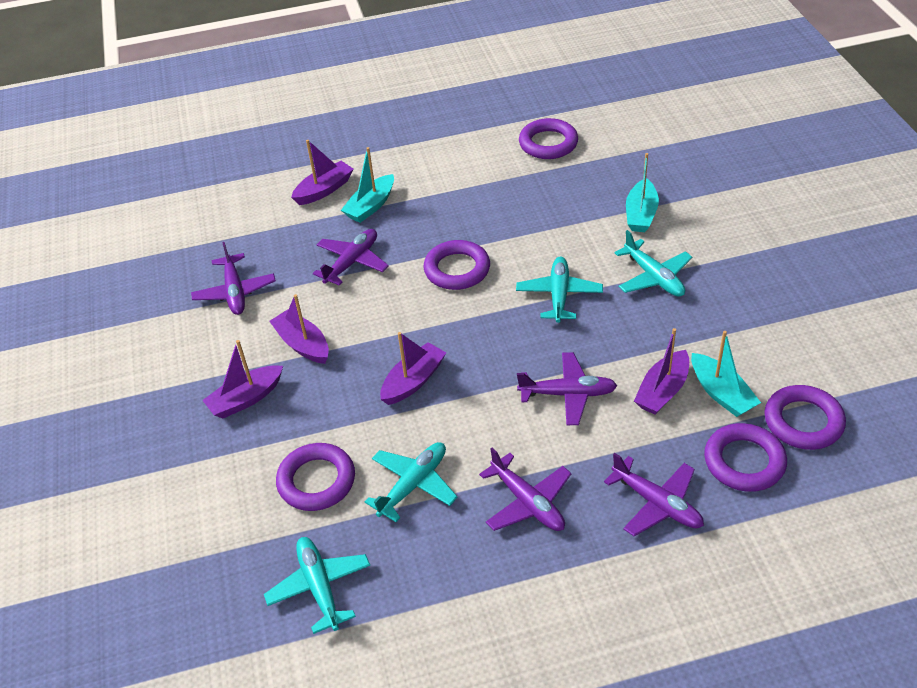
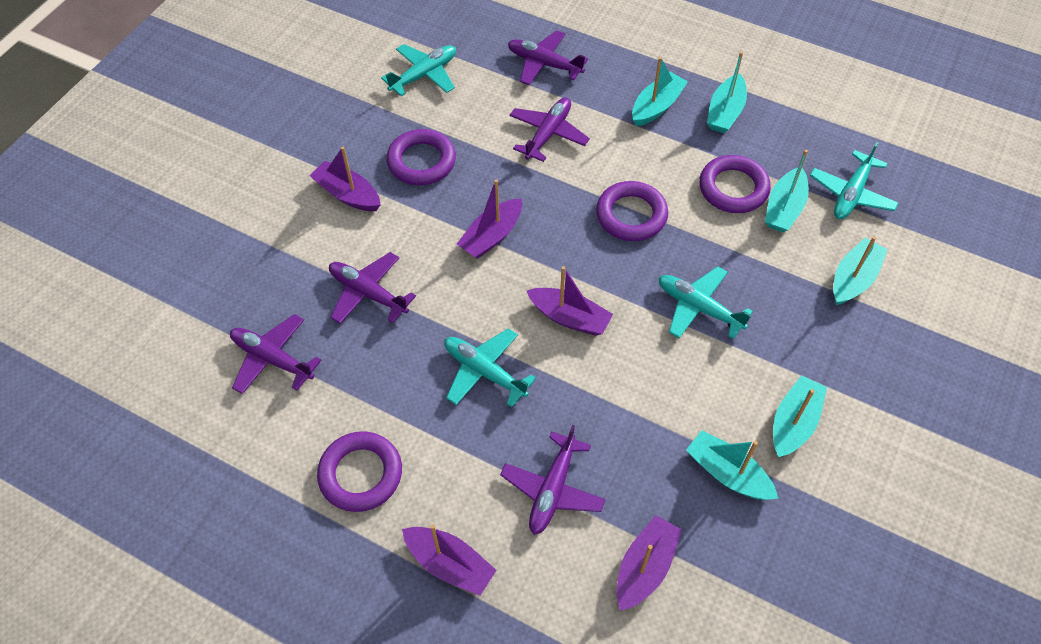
purple ring: [276,443,355,511] [423,240,490,290] [519,118,578,159] [704,423,787,492] [764,385,846,450] = 5 -> [317,431,402,512] [387,129,456,185] [596,181,668,241] [699,155,771,213] = 4
turquoise boat: [341,147,394,223] [626,153,659,232] [691,331,761,417] = 3 -> [632,57,688,126] [686,430,778,500] [707,52,747,133] [765,150,809,232] [773,375,827,457] [833,236,888,305] = 6

